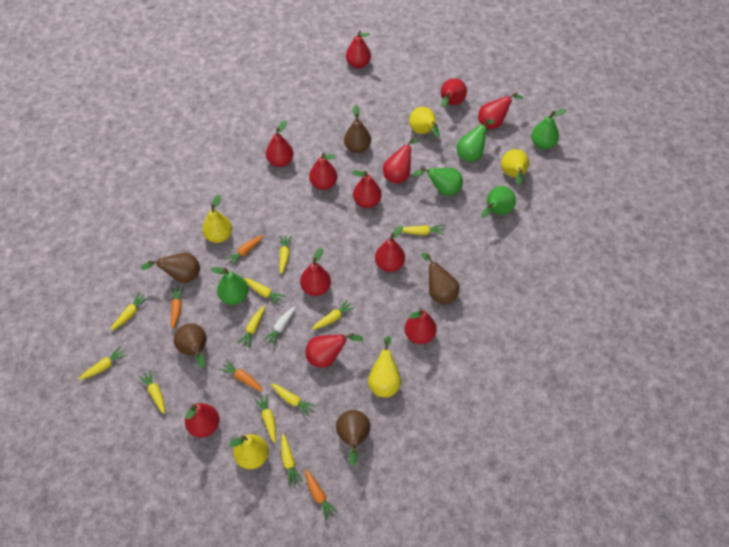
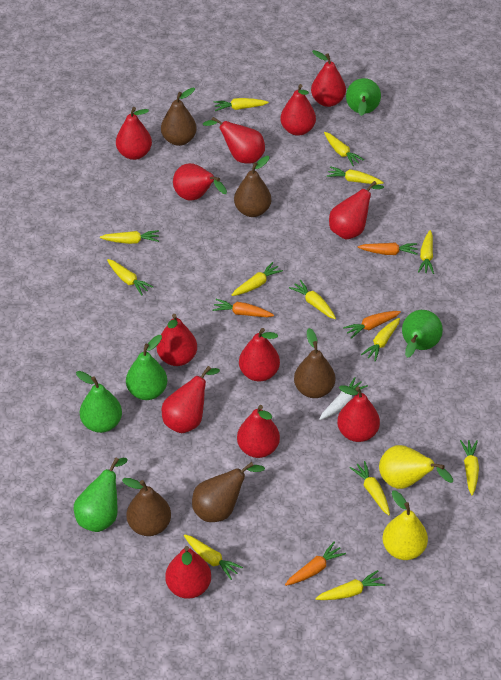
yellow carrot: [79,346,127,380] [111,292,149,331] [138,370,165,414] [237,306,265,348] [244,278,286,305] [254,394,276,443] [271,383,316,416] [280,235,292,274] [281,434,303,486] [312,299,355,330] [402,225,444,235] = 11 -> [100,230,159,244] [107,259,153,295] [184,534,243,580] [214,98,269,111] [232,262,283,296] [289,280,336,319] [315,570,386,600] [324,132,364,166] [327,166,384,184] [350,461,390,515] [361,318,400,362] [418,230,434,274] [460,440,479,495] = 13
yellow pear: [202,194,232,243] [229,434,269,469] [368,336,401,397] [409,107,440,137] [501,149,529,185] = 5 -> [379,445,453,489] [382,490,428,560] = 2

